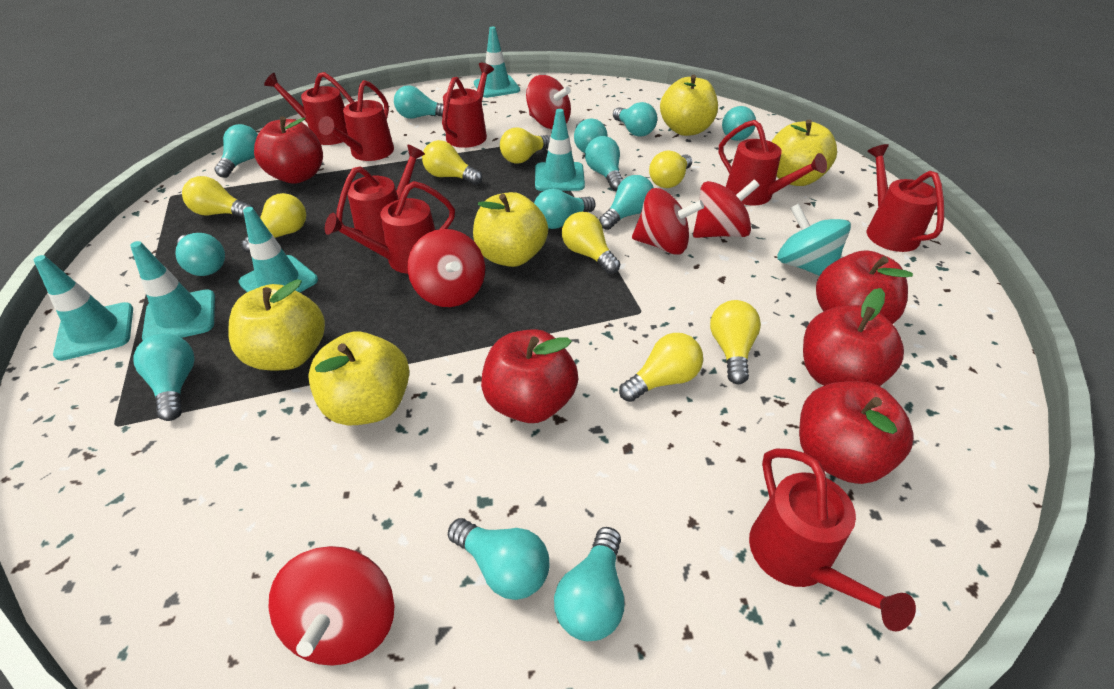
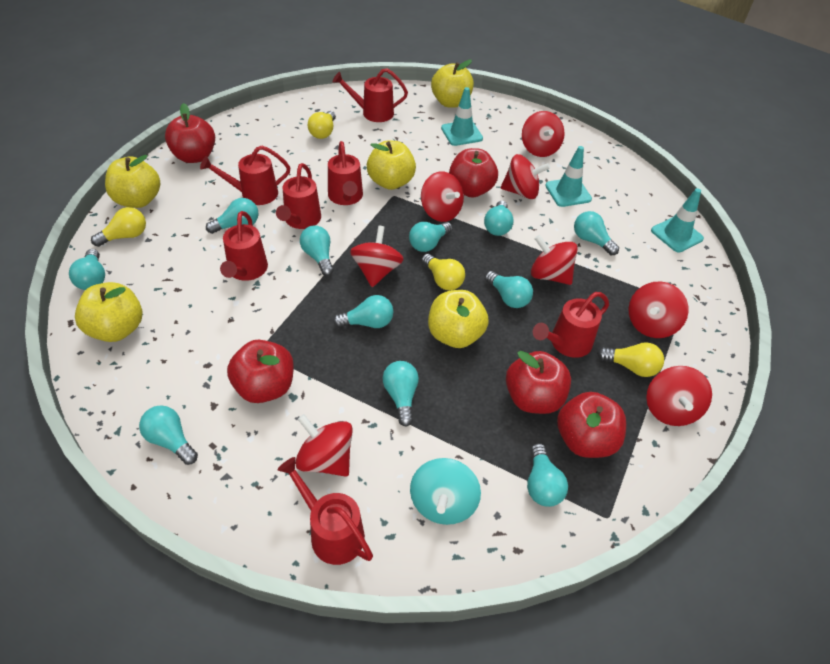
red spinning top: [269,546,395,666] [408,229,485,307] [526,75,571,129] [632,188,704,255] [693,179,760,238] = 5 -> [295,414,353,477] [350,226,404,287] [421,172,464,222] [501,154,550,199] [522,111,565,157] [531,235,578,285] [629,281,689,338] [646,366,712,426] = 8
red watering can: [264,72,354,145] [318,80,394,161] [325,181,455,274] [336,144,425,244] [442,63,494,148] [719,120,827,205] [749,449,916,631] [867,144,944,252] = 8 -> [200,146,290,205] [220,211,268,281] [276,163,321,229] [278,457,373,565] [328,141,363,205] [333,68,408,122] [533,292,609,358] = 7
turquoise light bulb: [134,333,194,421] [175,233,225,276] [215,124,258,178] [394,85,444,119] [448,518,549,600] [534,189,596,229] [554,527,624,641] [574,119,608,153] [585,136,623,191] [599,175,654,230] [613,102,657,137] [722,106,756,141] = 12 -> [69,249,105,290] [139,405,198,465] [206,198,259,234] [300,226,334,276] [333,295,394,328] [383,361,419,427] [409,222,453,252] [484,201,514,236] [485,271,533,308] [527,443,568,507] [574,211,619,255] = 11
turquoise traffic cone: [34,255,133,361] [130,241,215,340] [238,207,318,293] [474,27,520,98] [535,109,585,191] = 5 -> [441,87,483,146] [545,146,592,207] [651,188,704,252] = 3
yellow light bulb: [182,176,254,218] [241,193,306,253] [422,140,482,185] [500,127,550,164] [562,212,620,274] [619,333,703,402] [649,151,692,188] [710,300,761,384] = 8 -> [91,207,146,247] [308,111,336,139] [422,254,465,290] [597,342,664,377] = 4

